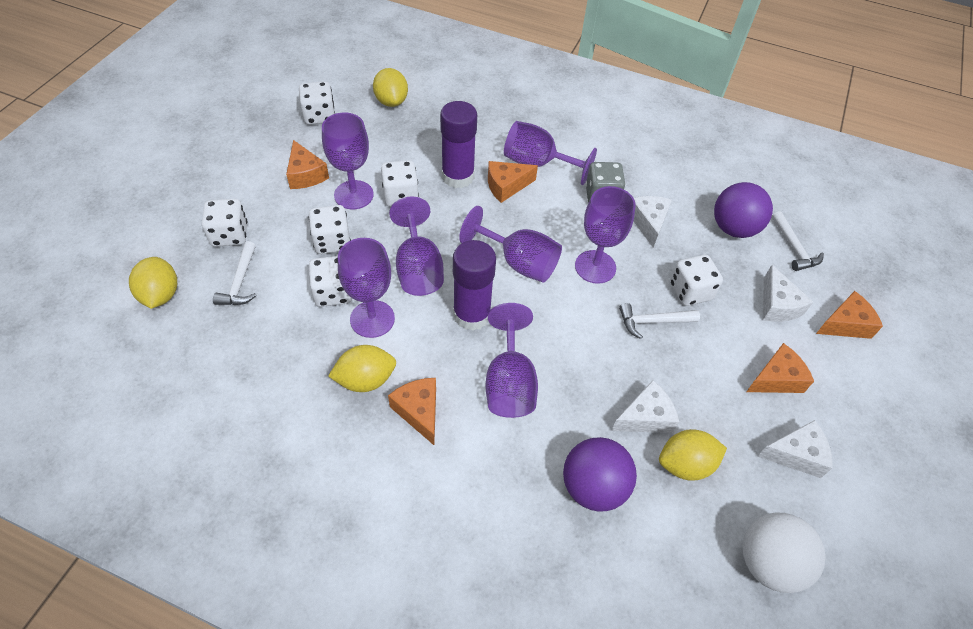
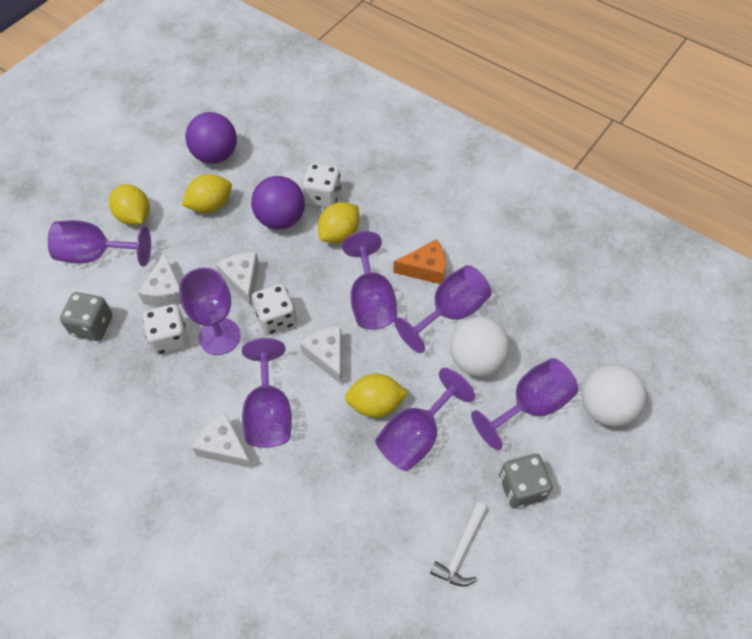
grey dice: [586,162,625,203] = 1 -> [60,292,113,341] [499,454,553,508] = 2
orange cheese: [286,140,329,189] [388,378,436,445] [488,161,538,203] [746,343,814,393] [816,291,883,339] = 5 -> [393,239,446,284] = 1
purple glue stick: [440,101,477,188] [453,240,496,331] = 2 -> none = 0
white ball: [742,512,826,593] = 1 -> [450,317,510,377] [582,364,646,427] = 2
white dice: [202,199,247,247] [299,81,335,125] [308,205,351,254] [309,256,352,307] [381,160,419,207] [670,255,723,306] = 6 -> [143,304,189,355] [252,284,297,335] [302,163,341,208] = 3
white hammer: [213,241,257,305] [619,303,700,339] [772,211,824,271] = 3 -> [430,502,488,587] = 1

